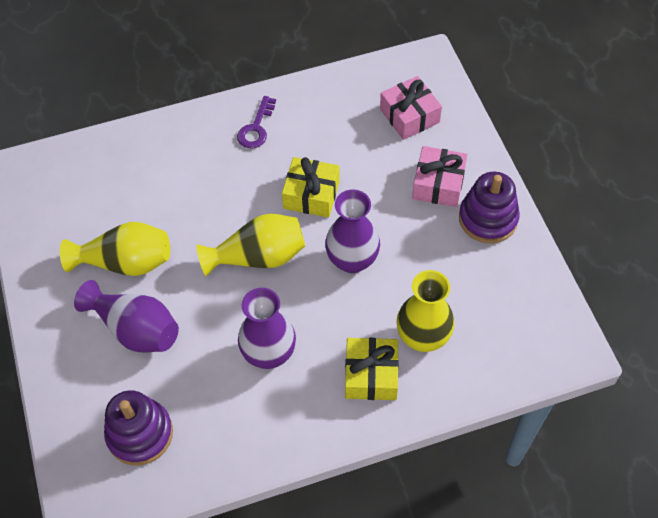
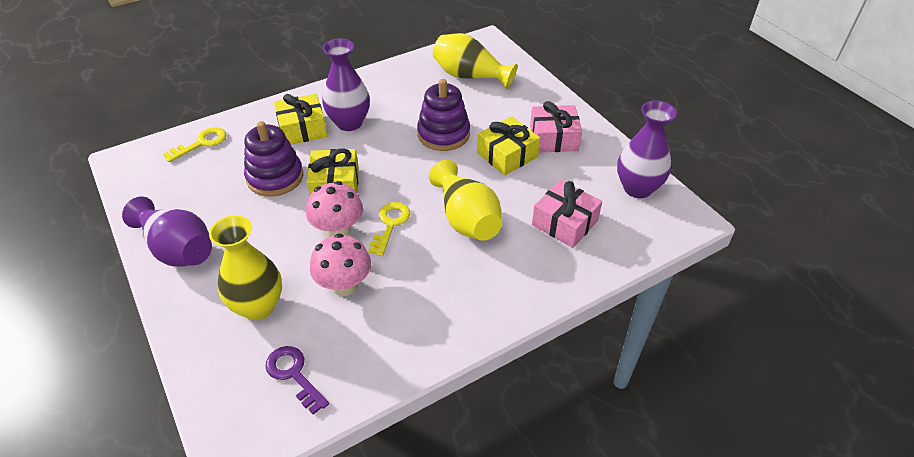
pink mushroom: none = 0 -> [306,181,363,237] [310,234,371,296] = 2
yellow gift: [282,157,340,217] [345,338,399,400] = 2 -> [274,94,327,145] [307,148,359,195] [477,116,540,175] = 3
yellow key: none = 0 -> [163,127,226,162] [368,202,410,256] = 2

